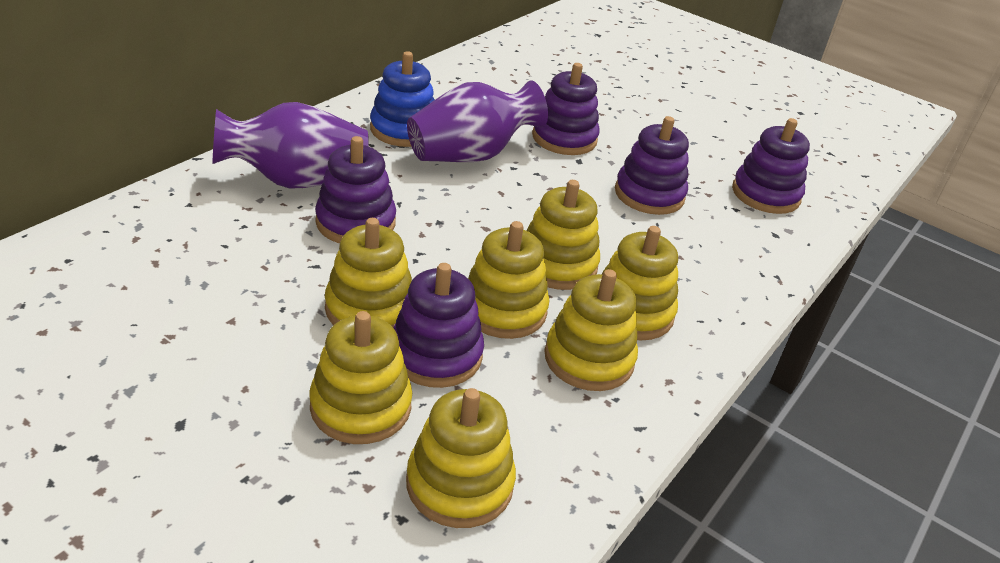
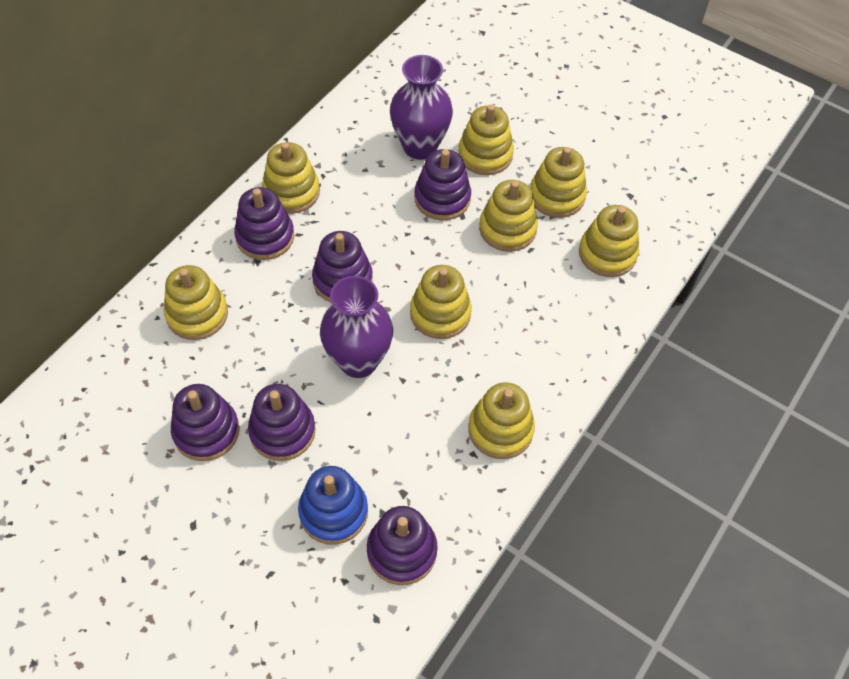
purple stacking toy: [315,136,396,243] [393,263,484,388] [532,63,600,155] [615,116,689,215] [732,118,810,214] = 5 -> [171,384,240,461] [234,187,294,260] [248,384,316,461] [312,231,373,303] [367,506,438,585] [414,149,471,220] = 6
yellow stacking toy: [309,311,412,444] [325,218,412,327] [406,388,516,528] [468,221,549,339] [527,180,600,290] [544,269,638,391] [602,226,678,340] = 7 -> [164,265,228,340] [262,142,320,214] [410,265,472,339] [458,104,514,175] [468,382,535,459] [479,180,538,252] [530,147,587,218] [579,205,639,277] = 8

